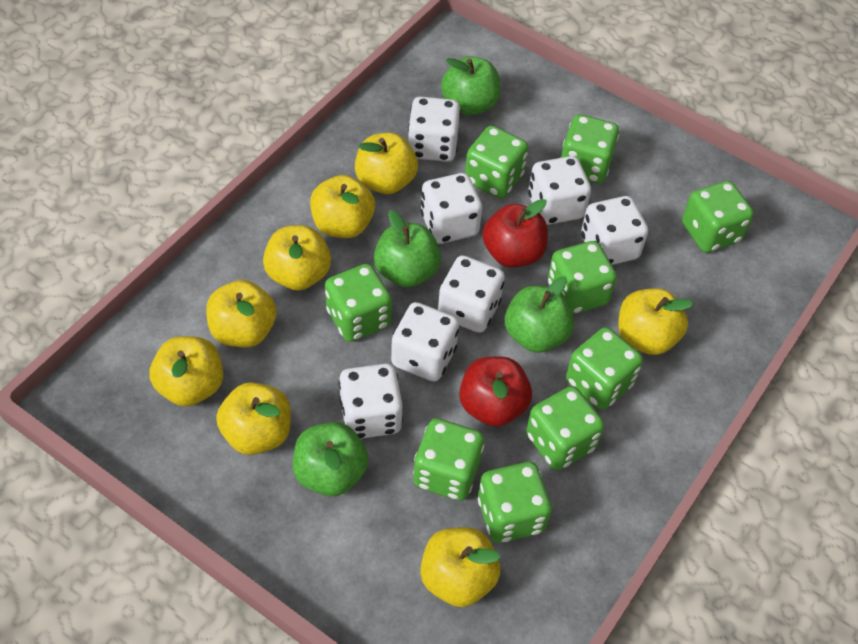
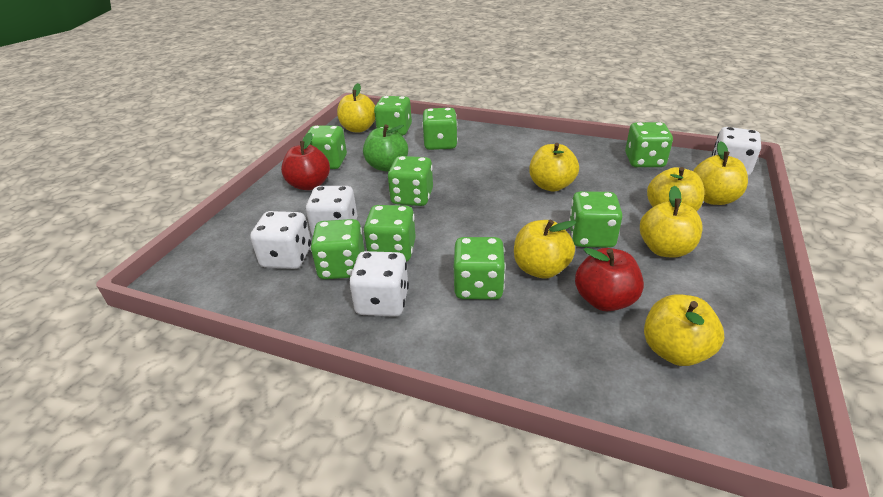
green apple: [293,422,369,496] [374,210,441,288] [441,56,501,115] [505,276,574,352] = 4 -> [363,125,408,171] = 1
white dice: [339,364,403,439] [391,302,459,382] [408,97,461,162] [421,173,482,244] [438,255,505,333] [528,156,591,225] [581,196,648,265] = 7 -> [250,211,311,269] [306,186,357,236] [349,251,409,317] [712,127,761,176] = 4
yellow apple: [150,336,223,406] [206,280,277,347] [216,382,291,455] [263,225,331,291] [310,175,375,238] [355,133,418,194] [420,527,501,607] [618,288,693,355] = 8 -> [337,83,375,132] [514,220,576,279] [529,143,579,192] [640,186,703,258] [644,294,724,366] [647,167,705,211] [693,141,748,205] = 7

